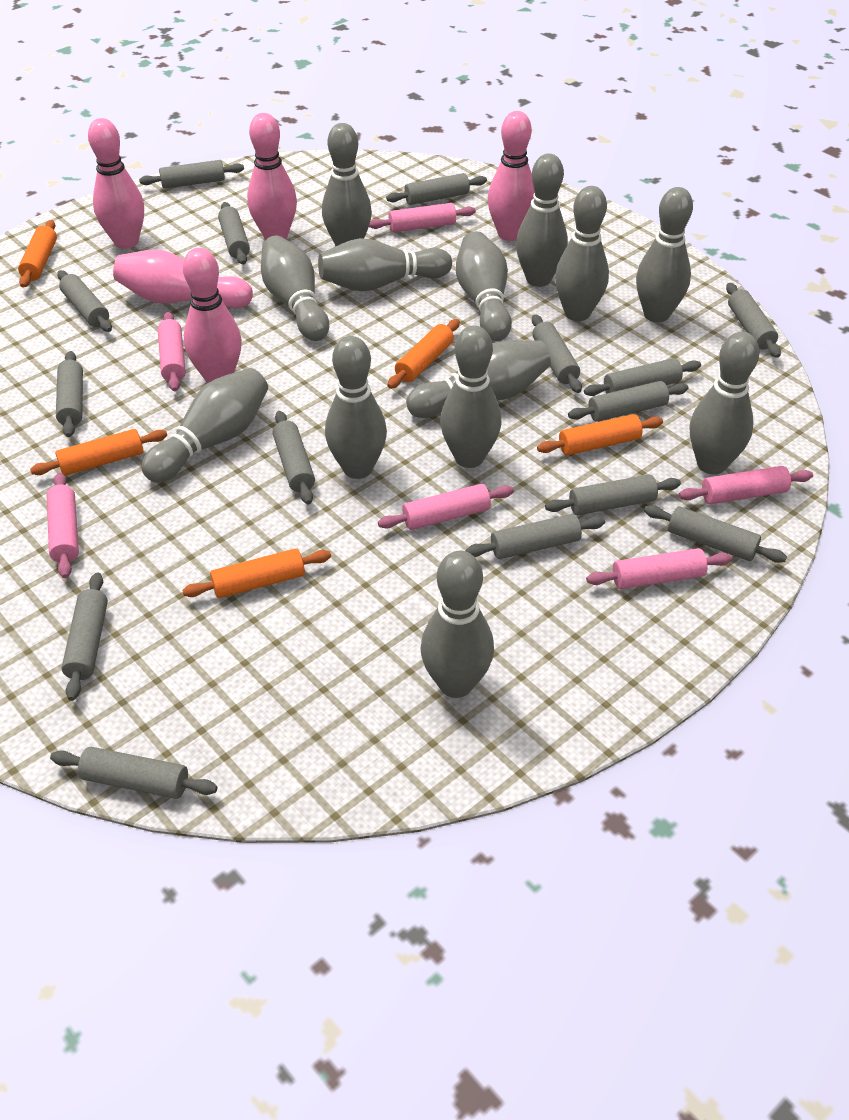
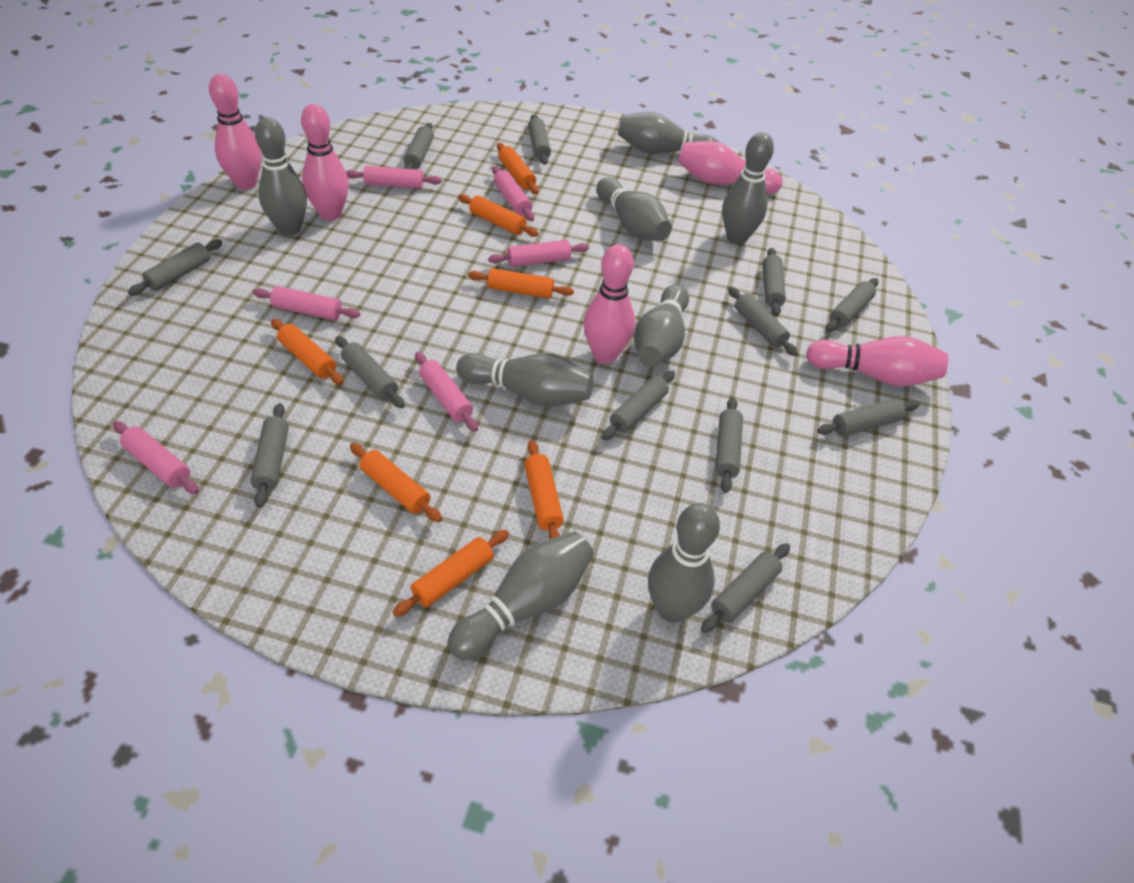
grey bowling pin: [141,368,268,483] [261,236,329,341] [318,238,452,291] [322,123,372,246] [325,336,387,479] [406,340,551,418] [421,551,494,698] [440,325,502,468] [456,231,512,341] [516,154,568,287] [555,186,609,321] [636,187,693,322] [690,332,760,474] = 13 -> [255,118,307,236] [448,532,594,660] [456,353,593,407] [596,177,672,241] [618,112,718,154] [634,284,689,367] [648,503,720,623] [722,133,774,244] = 8
grey rolling pin: [50,747,218,799] [56,351,83,437] [57,270,112,332] [61,572,108,701] [139,160,244,189] [218,202,250,265] [273,411,315,504] [386,173,487,205] [466,514,605,559] [532,314,582,393] [545,475,681,515] [568,381,688,422] [584,358,701,396] [644,505,787,563] [726,283,781,358] = 15 -> [128,239,222,296] [250,403,289,508] [336,336,405,408] [404,123,434,169] [528,114,551,165] [602,370,675,440] [701,543,790,633] [715,397,743,493] [728,287,798,356] [762,248,786,316] [817,399,920,436] [826,278,878,332] = 12
orange rolling pin: [18,220,57,288] [30,429,167,476] [182,548,331,598] [387,319,460,389] [537,414,663,455] = 5 -> [271,319,344,385] [350,443,442,522] [393,530,509,617] [458,194,539,237] [468,268,574,299] [497,143,539,194] [524,440,564,539] = 7

